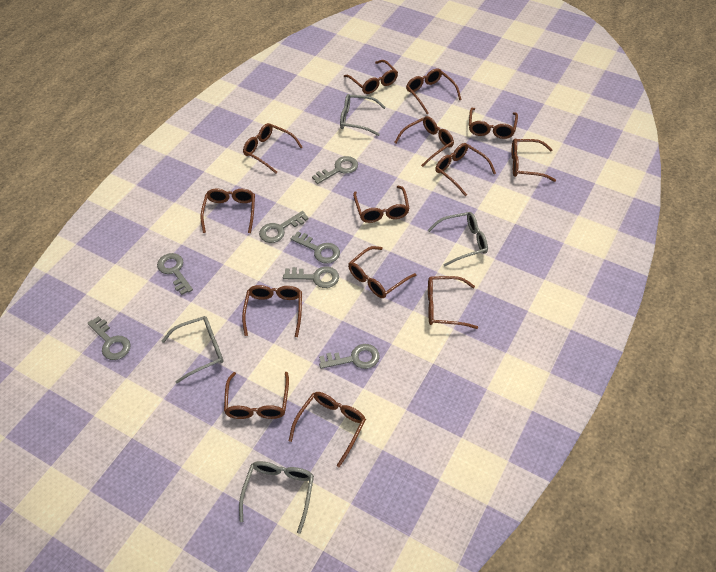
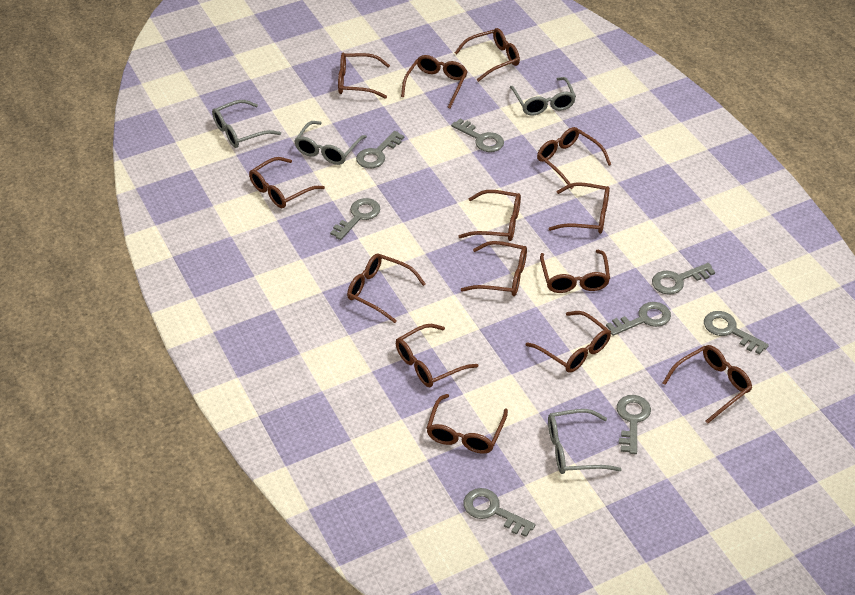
grey key: [87,316,131,360] [157,253,193,295] [259,211,309,243] [283,266,339,288] [291,232,340,264] [312,156,358,184] [319,344,380,369] = 7 -> [330,198,380,240] [356,131,404,168] [451,119,504,152] [463,488,536,537] [606,302,671,336] [617,395,651,454] [652,263,715,295] [704,311,769,354] = 8

